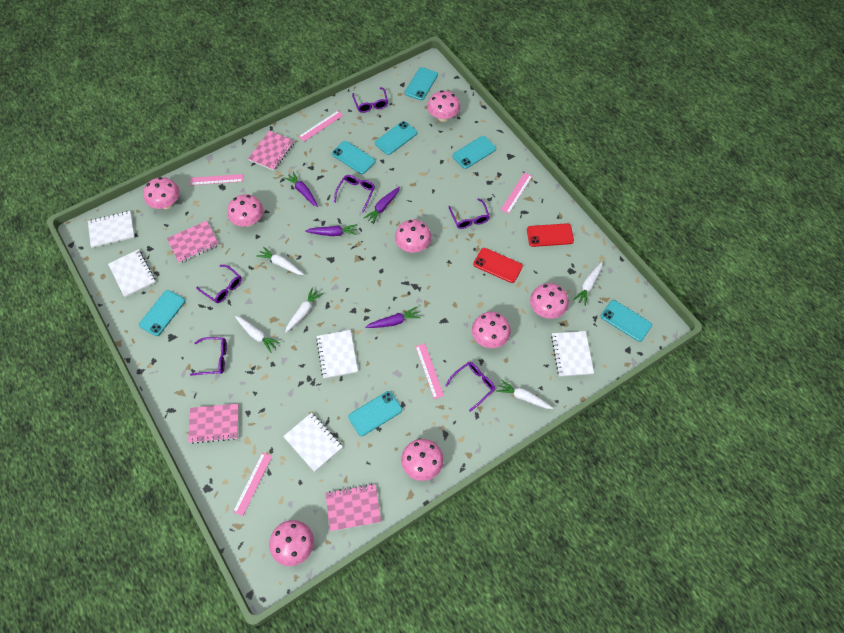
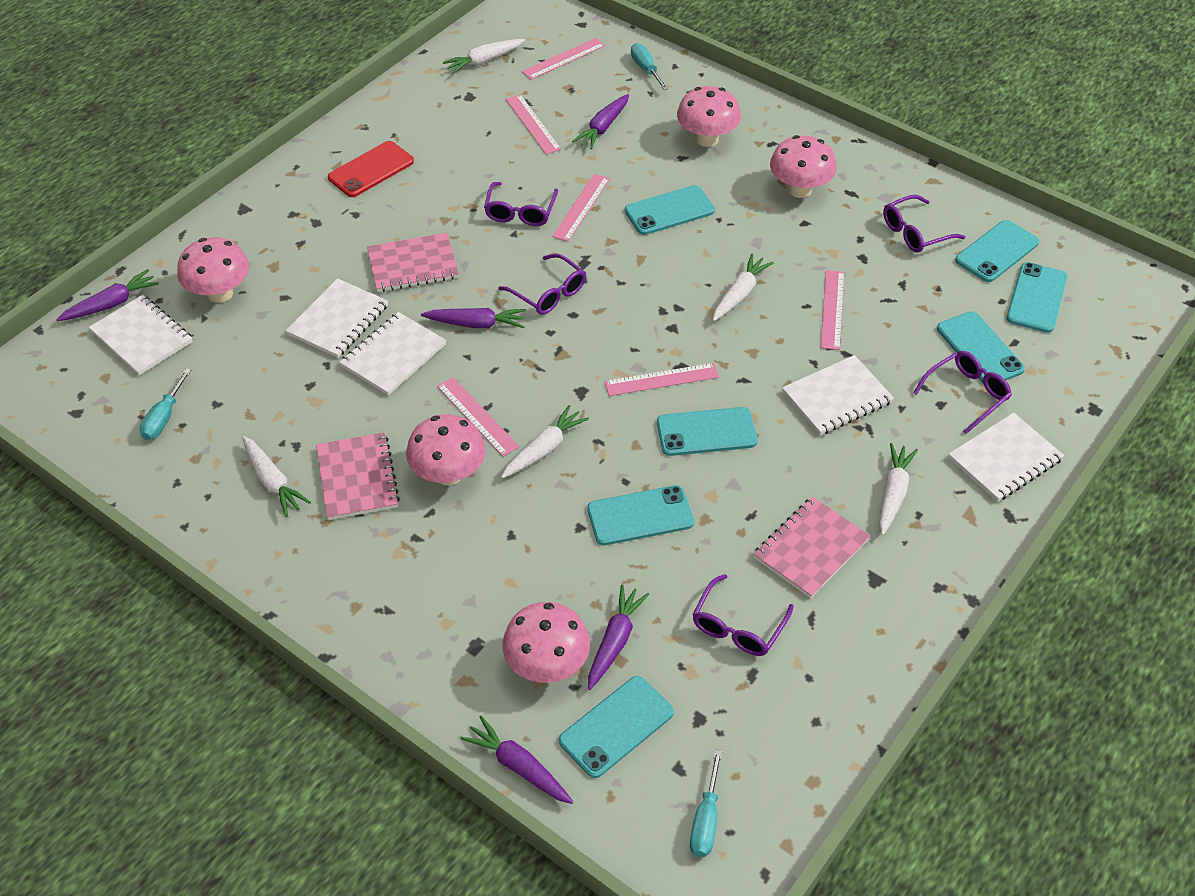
pink mushroom: [143,177,180,209] [227,194,263,226] [269,520,314,566] [395,219,432,253] [401,439,444,481] [427,90,460,122] [472,312,511,348] [530,283,568,319] = 8 -> [177,237,249,303] [406,414,486,486] [502,602,590,683] [677,86,741,147] [770,135,837,198] = 5
pink notebook: [167,221,219,263] [188,404,239,444] [248,131,295,171] [325,484,381,531] = 4 -> [316,432,400,520] [367,233,459,292] [753,496,870,598] = 3
pink ruler: [190,174,243,185] [233,452,272,516] [299,111,343,141] [415,343,444,399] [501,173,532,214] = 5 -> [437,377,519,457] [506,94,561,155] [522,38,605,80] [552,174,610,242] [605,363,719,396] [820,270,845,350] = 6
purple carrot: [284,171,318,207] [305,224,358,236] [364,187,400,224] [365,307,421,328] = 4 -> [56,269,159,321] [421,308,526,328] [460,716,573,804] [572,94,629,149] [588,584,650,690] = 5
purple glasses: [190,337,227,376] [196,265,242,303] [334,175,375,213] [352,87,388,113] [445,362,495,412] [448,198,490,229] = 6 -> [484,182,558,226] [498,253,586,315] [693,574,794,656] [883,195,965,253] [913,351,1012,434] = 5
red phone: [473,248,523,283] [527,223,574,247] = 2 -> [328,141,414,197] = 1
turquoise screwdriver: none = 0 -> [139,368,191,440] [631,43,668,90] [690,749,723,857] = 3

